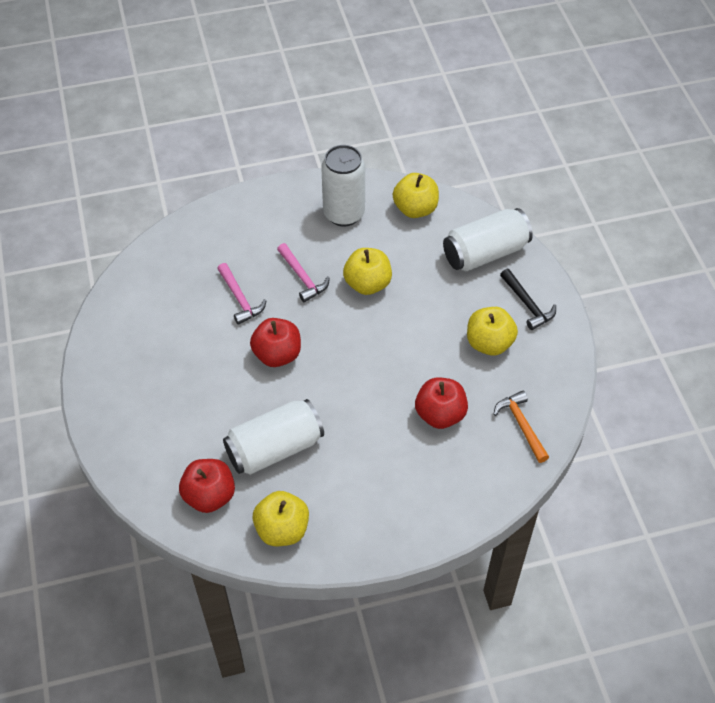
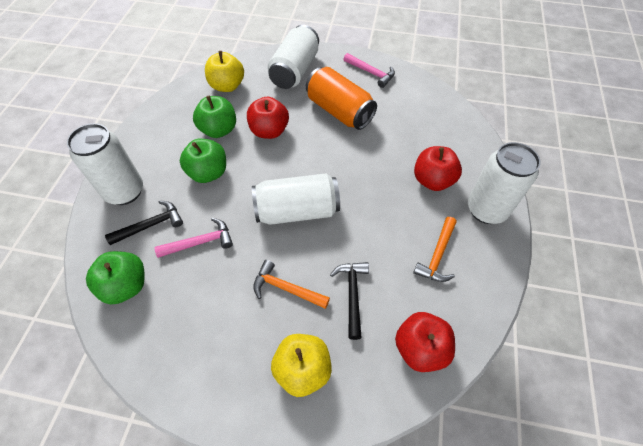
black hammer: [500,269,556,330] = 1 -> [105,200,183,245] [330,262,369,340] = 2
green apple: none = 0 -> [86,251,144,304] [180,139,226,183] [193,95,236,138] = 3
orange can: none = 0 -> [306,67,377,130] = 1
orange hammer: [493,391,549,463] = 1 -> [253,260,330,309] [413,217,456,282] = 2
white can: [223,399,324,475] [321,145,365,227] [443,208,533,271] = 3 -> [67,123,143,205] [252,173,340,225] [268,25,319,89] [468,142,541,224] = 4
yellow apple: [252,491,309,546] [343,248,392,295] [393,173,439,218] [467,307,518,356] = 4 -> [205,51,244,92] [271,334,332,397] = 2

